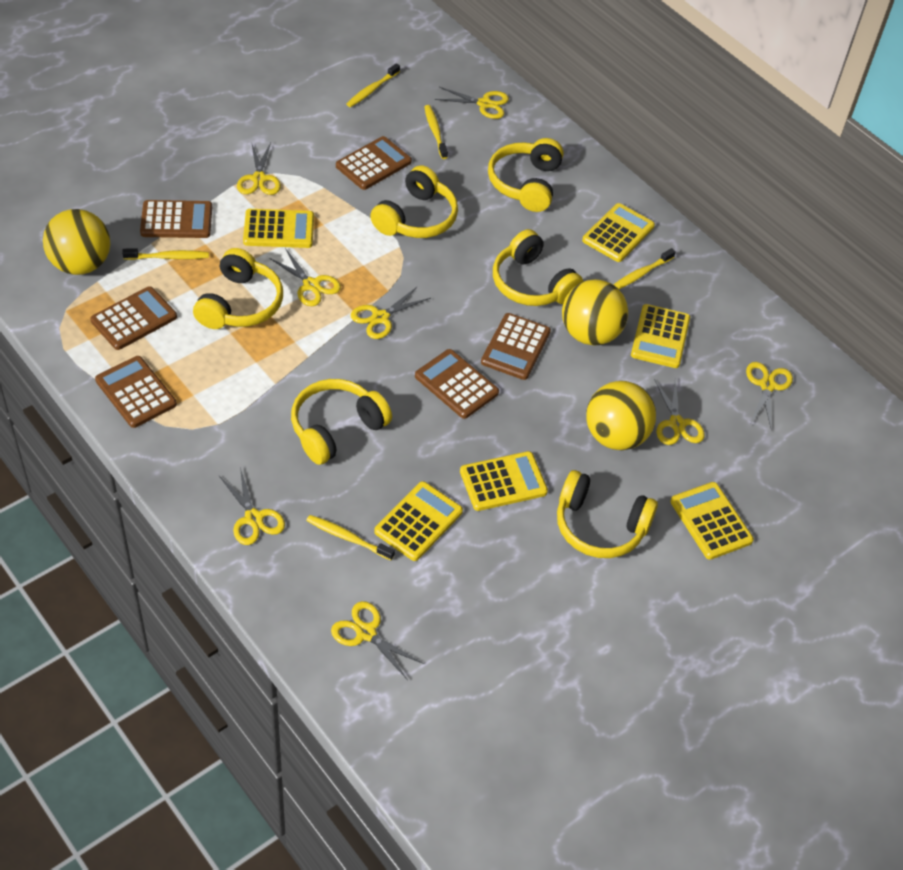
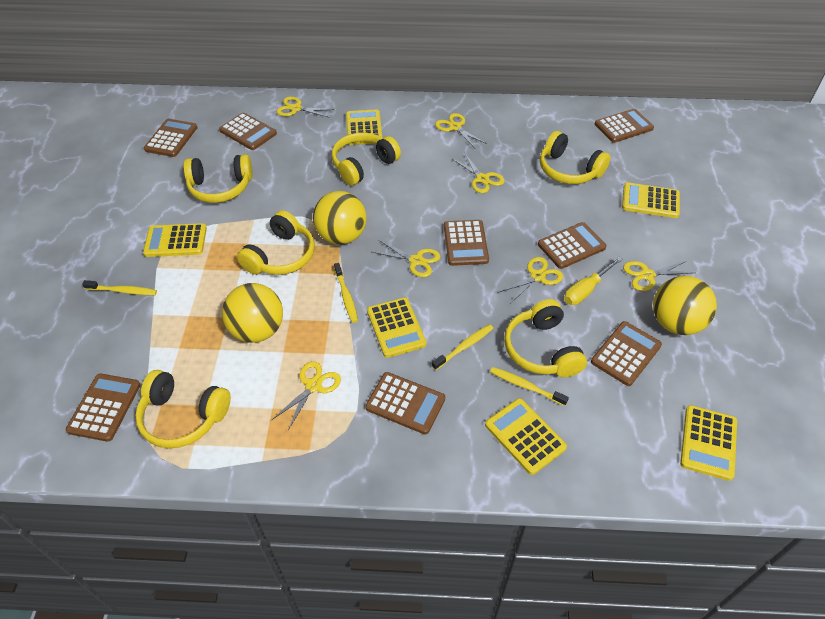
brown calculator: [90,286,177,350] [95,356,177,428] [140,200,212,238] [336,136,412,190] [415,349,499,419] [481,313,551,380] = 6 -> [66,374,140,442] [144,119,197,157] [219,113,277,150] [365,372,445,434] [444,220,489,266] [538,222,607,269] [591,321,662,386] [595,109,654,143] = 8
yellow scissors: [219,467,285,545] [237,142,281,195] [269,248,341,306] [331,601,424,679] [351,286,431,339] [435,87,509,119] [654,377,705,445] [746,362,793,431] = 8 -> [272,361,341,430] [276,97,334,118] [372,240,440,277] [435,113,487,148] [452,153,505,193] [497,257,563,304] [623,260,695,291] = 7
yellow screwdriver: none = 0 -> [564,256,623,305] = 1
yellow toothbrush: [122,248,209,260] [306,515,395,560] [346,63,400,107] [424,105,448,159] [613,248,676,289] = 5 -> [82,280,157,295] [334,263,358,323] [432,324,493,370] [490,367,569,406] = 4

